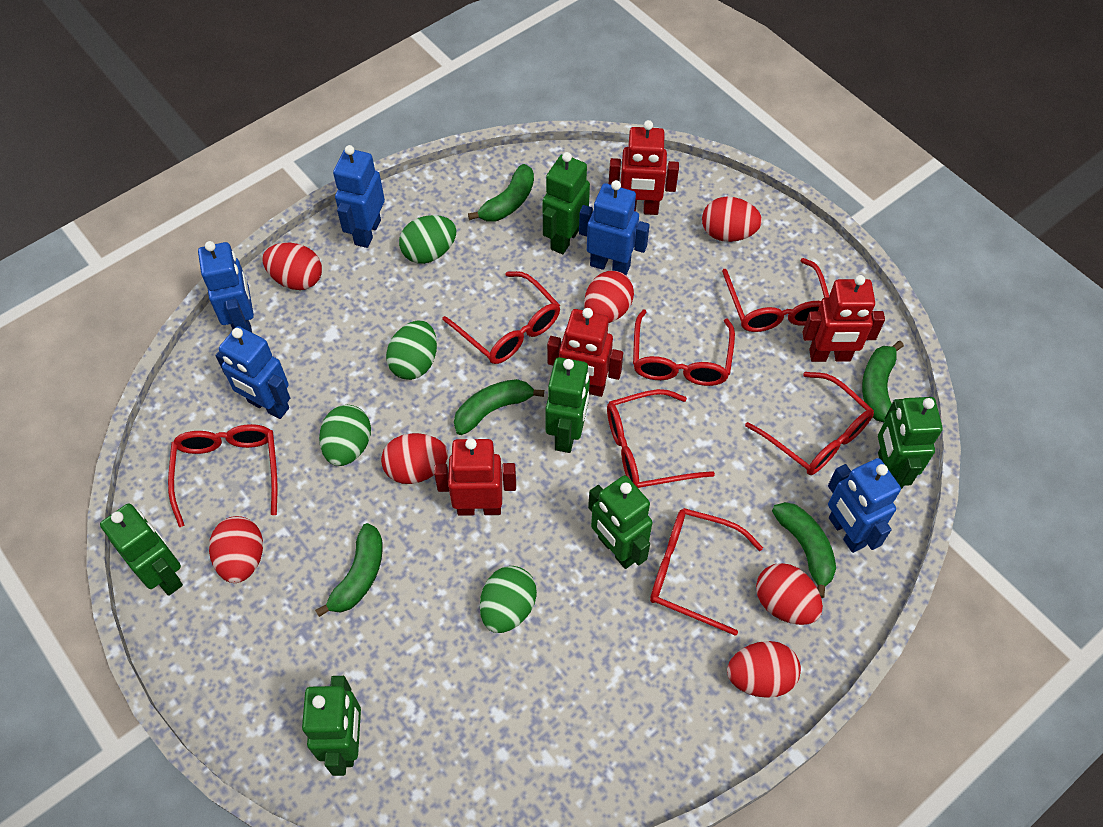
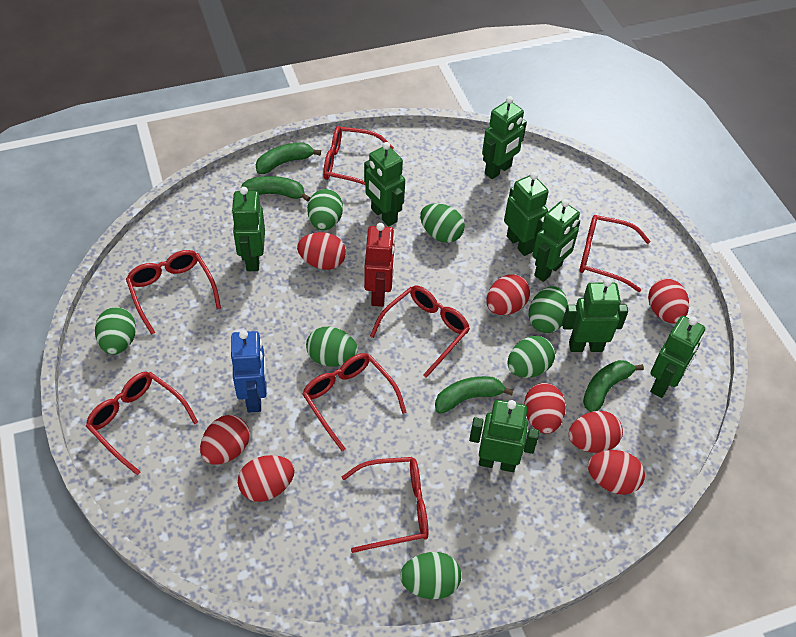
blue robot: [198,241,254,332] [216,326,290,419] [333,145,385,248] [579,180,650,275] [828,458,901,553] = 5 -> [231,330,267,413] = 1
green banana: [315,523,383,617] [454,379,544,435] [468,164,534,222] [772,502,836,598] [862,341,904,422] = 5 -> [241,176,310,202] [256,142,321,174] [435,376,514,414] [583,360,644,412] = 4
green egg: [319,405,371,466] [386,321,437,380] [399,215,456,264] [480,566,537,633] = 4 -> [95,307,136,355] [306,327,358,367] [307,189,343,230] [400,552,461,599] [420,204,465,243] [508,336,555,378] [528,286,568,333] = 7
green robot: [100,503,183,596] [302,676,361,776] [542,152,590,254] [545,357,590,453] [588,475,653,569] [878,397,943,489] = 6 -> [231,187,265,271] [364,142,405,227] [469,400,539,472] [482,96,527,179] [504,172,549,256] [533,199,580,282] [562,278,628,352] [650,316,705,398] = 8
red egg: [209,516,263,583] [262,243,322,290] [381,433,448,484] [584,270,634,323] [702,197,762,242] [727,641,801,698] [756,563,823,625] = 7 -> [200,415,250,464] [238,455,295,502] [297,232,346,270] [486,275,530,315] [524,383,566,434] [568,411,623,453] [588,450,645,495] [648,279,689,323] = 8
red robot: [434,438,516,516] [547,308,623,397] [609,120,679,215] [803,275,885,362] = 4 -> [364,223,395,307] = 1

